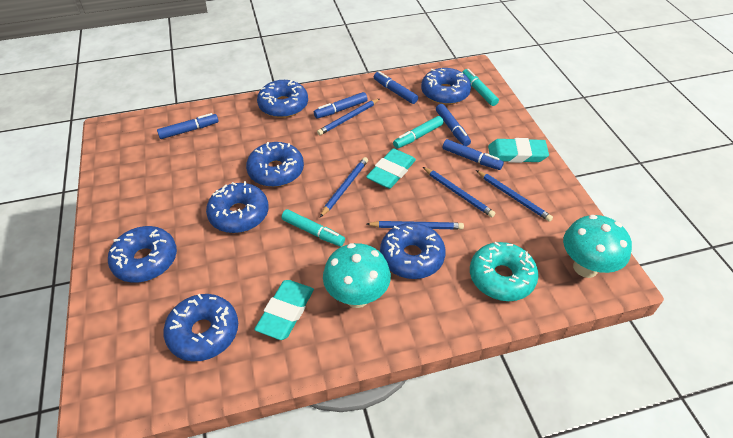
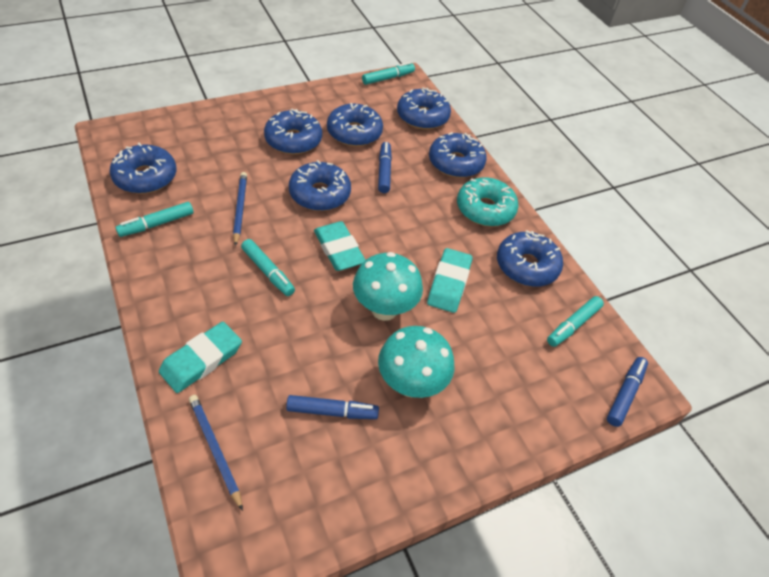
blue marker: [157,113,219,139] [314,92,367,119] [374,71,418,104] [436,104,471,146] [443,139,504,170] = 5 -> [286,395,379,419] [378,142,392,193] [607,357,648,427] = 3
blue pencil: [317,99,379,135] [320,157,368,217] [367,221,464,230] [423,167,495,217] [476,170,553,222] = 5 -> [189,395,243,511] [233,172,247,246] = 2
turquoise marker: [281,209,345,247] [393,116,444,148] [462,69,499,106] = 3 -> [115,202,194,237] [241,239,295,296] [362,62,415,85] [547,296,604,347] = 4

